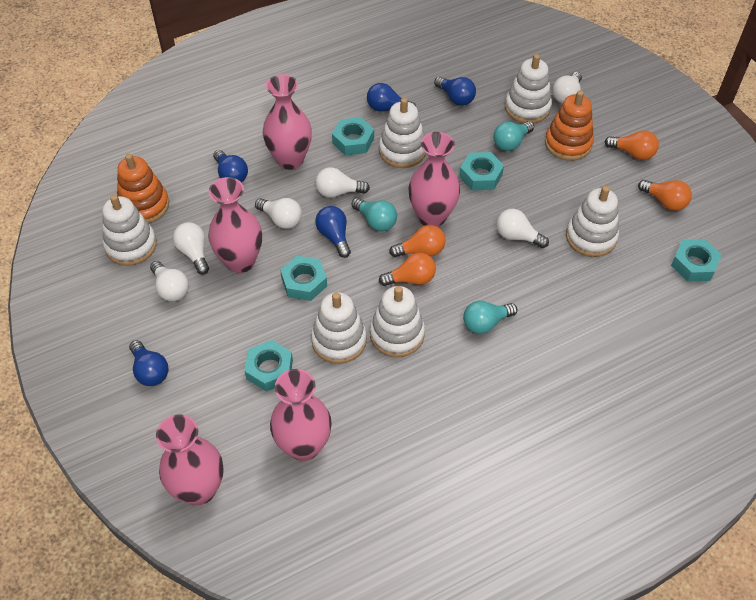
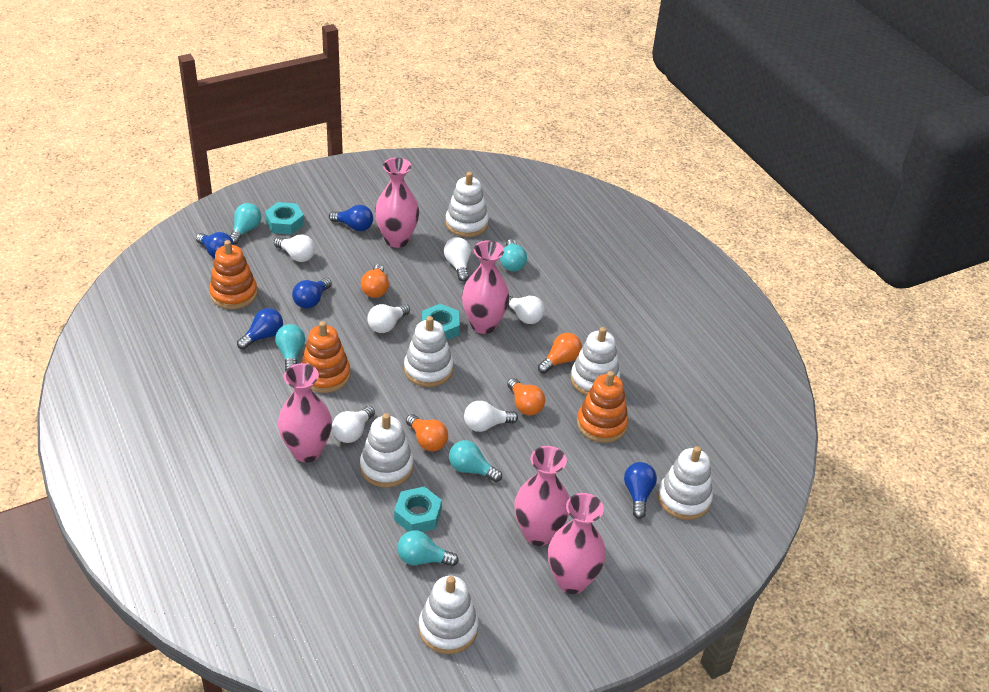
orange stacking toy: [117,154,169,223] [545,90,594,161] = 2 -> [209,240,257,309] [302,321,350,393] [577,371,629,443] = 3
turquoise light bulb: [352,198,397,231] [463,301,517,334] [493,121,534,151] = 3 -> [230,203,262,245] [275,324,305,371] [397,530,459,566] [449,440,502,482] [500,239,527,272] = 5
turquoise nut: [245,340,293,392] [280,256,327,301] [332,117,374,156] [459,152,504,190] [671,239,721,282] = 5 -> [265,202,304,235] [394,487,442,532] [422,304,460,340] = 3

